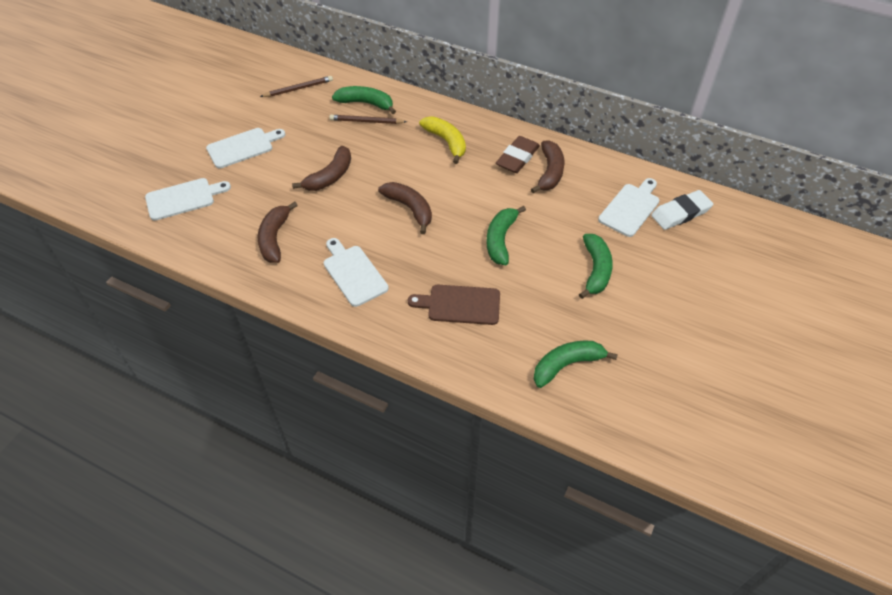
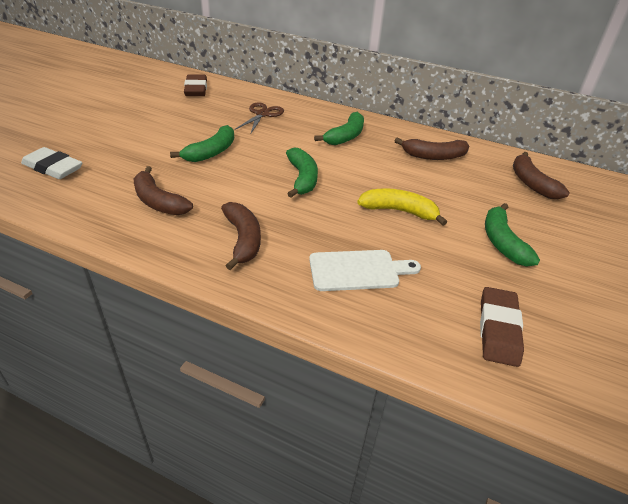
brown cutting board: [408,285,500,325] = 1 -> none = 0
brown eraser: [496,136,540,173] = 1 -> [184,75,207,96] [480,287,524,367] = 2
brown pencil: [260,76,333,97] [329,115,407,124] = 2 -> none = 0
brown scissors: none = 0 -> [236,102,284,133] = 1
white cutting board: [145,178,231,221] [206,128,285,168] [324,238,389,307] [598,178,660,237] = 4 -> [309,250,421,291] = 1

